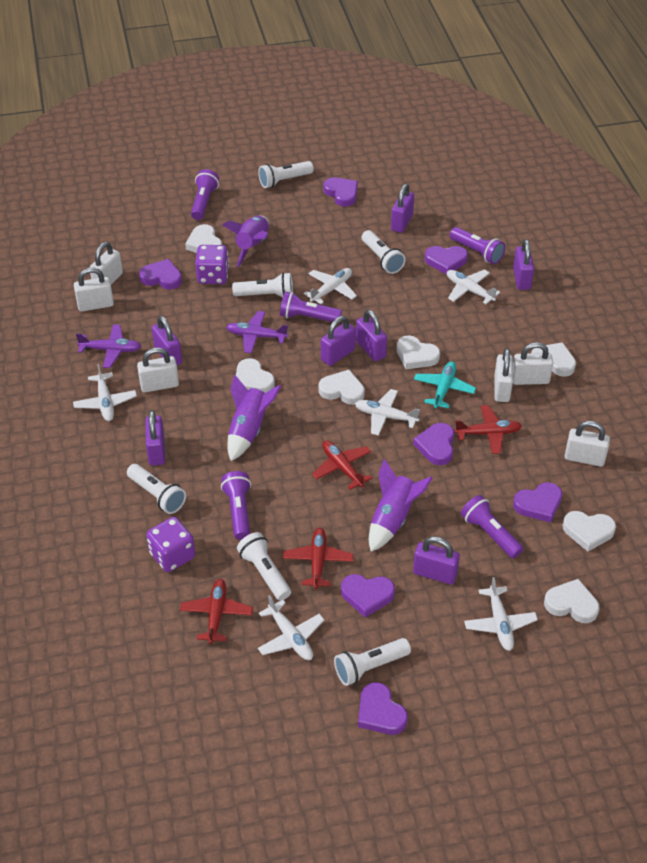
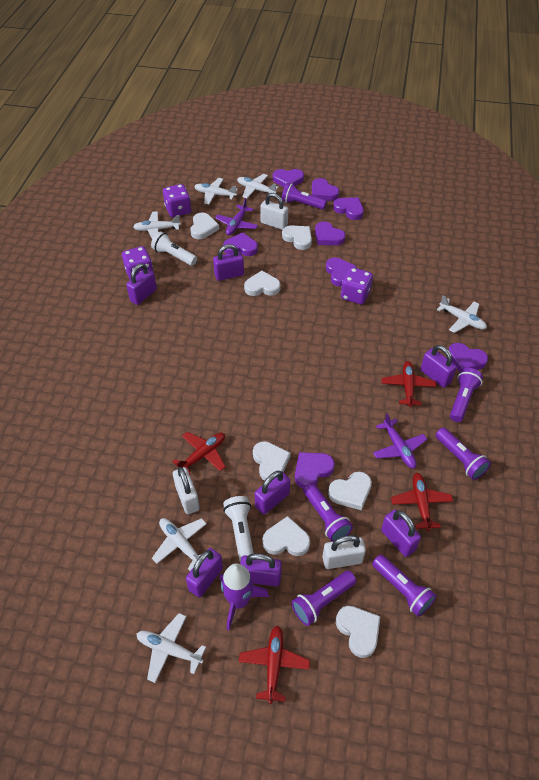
purple dice: [146,517,195,572] [195,245,229,284] = 2 -> [122,246,154,280] [163,184,191,217] [341,267,373,304] = 3
purple flashlight: [191,169,219,220] [221,471,251,540] [280,291,342,322] [450,227,505,264] [461,495,523,558] = 5 -> [281,183,327,210] [292,571,356,626] [303,483,353,542] [372,554,437,617] [435,428,491,480] [450,368,483,422] = 6
purple heart: [139,259,182,290] [324,177,358,207] [341,574,395,617] [358,682,408,735] [413,423,454,465] [425,246,468,275] [513,482,562,523] = 7 -> [223,232,258,256] [273,169,304,187] [295,452,335,488] [312,178,339,201] [315,221,345,245] [326,257,357,287] [333,197,364,220] [448,343,488,372] = 8
purple rocket: [222,216,269,267] [227,374,281,461] [369,459,433,552] = 3 -> [219,563,269,630] = 1
turquoise plane: [414,361,476,409] = 1 -> none = 0
white flashlight: [127,464,186,514] [232,272,293,298] [237,532,291,601] [258,161,314,188] [334,638,411,686] [362,230,406,274] = 6 -> [151,231,197,266] [223,496,254,562] = 2
white padlock: [74,268,114,312] [90,242,123,285] [137,348,179,392] [494,348,513,402] [513,342,554,385] [565,421,610,467] = 6 -> [173,467,200,514] [260,193,288,230] [323,535,366,569] = 3

